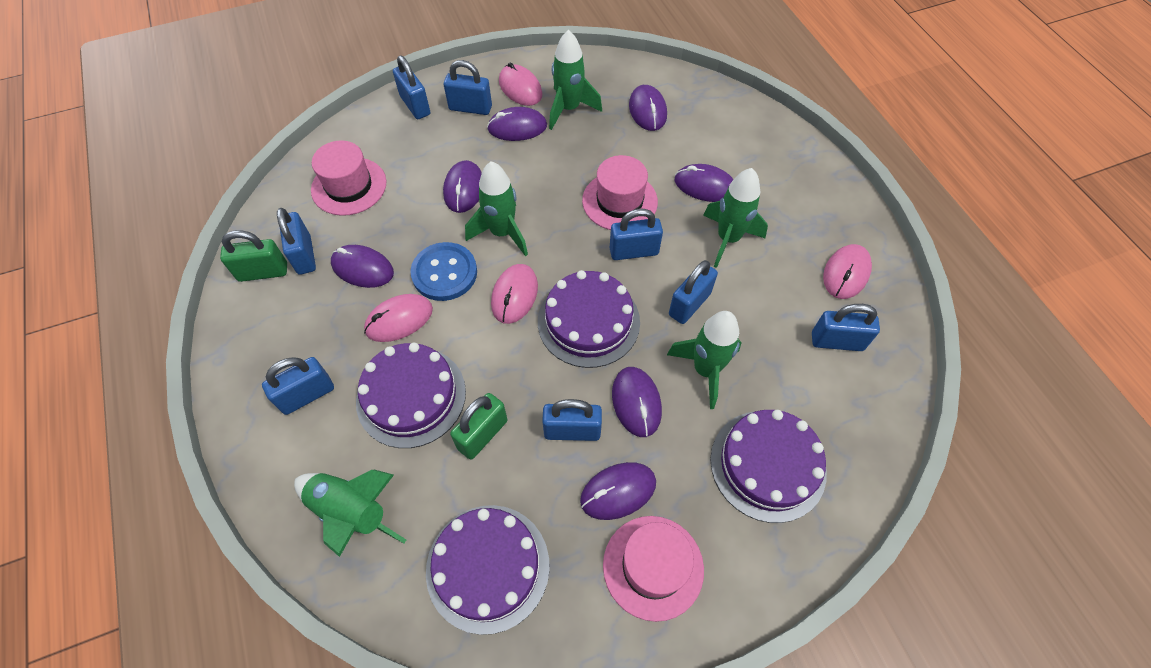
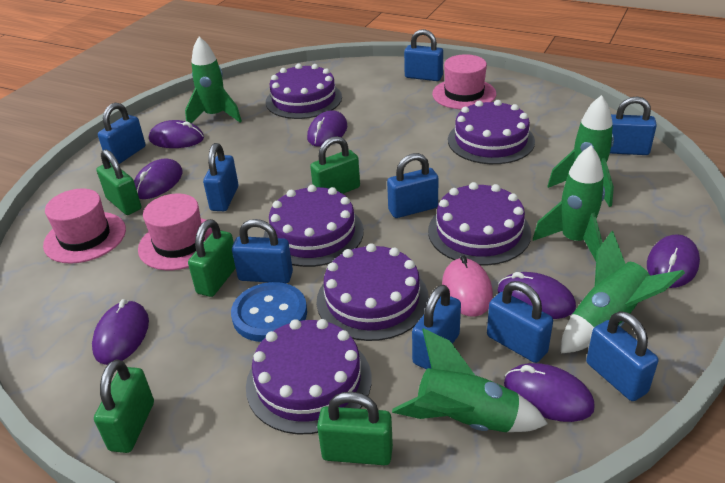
blue padlock: [262,357,334,415] [277,208,316,275] [393,56,430,119] [444,60,492,115] [542,399,602,441] [610,209,663,260] [669,260,718,324] [812,304,880,351] = 8 -> [98,103,146,164] [203,143,238,211] [232,219,293,283] [387,153,439,218] [404,29,443,81] [412,285,461,370] [487,281,553,363] [586,311,658,401] [610,96,657,155] = 9
green padlock: [220,230,287,282] [450,393,507,460] = 2 -> [94,360,154,453] [96,149,141,215] [188,219,236,297] [310,136,360,194] [317,392,393,465] = 5
pink mouse: [364,294,433,342] [491,264,538,324] [499,62,543,106] [823,244,872,299] = 4 -> [442,255,493,317] = 1
purple cake: [356,343,466,448] [426,505,550,635] [538,270,640,368] [710,410,827,523] = 4 -> [246,319,372,434] [264,185,364,267] [266,64,342,119] [317,243,429,341] [428,182,531,265] [448,100,535,164] = 6

